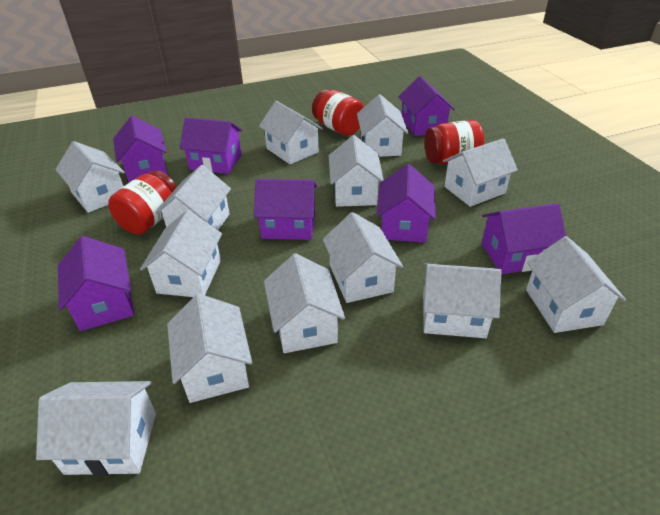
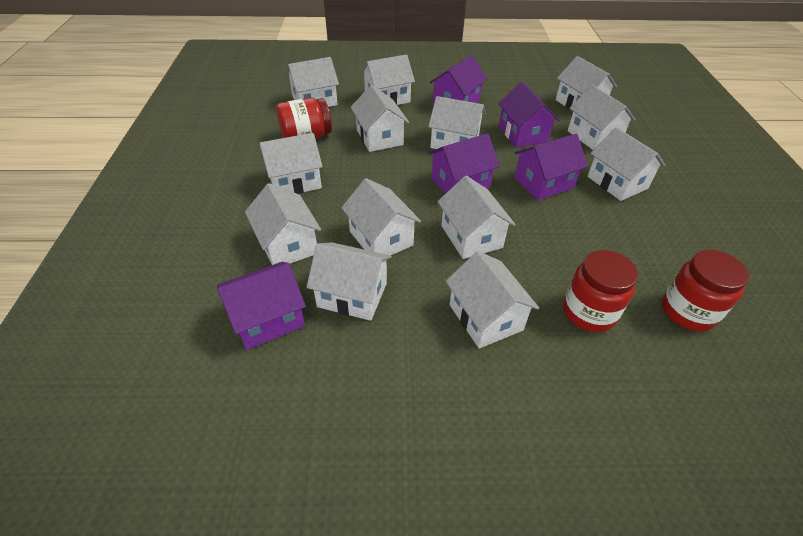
purple house: [58,236,134,331] [113,116,168,182] [179,118,242,174] [254,179,317,240] [377,164,436,243] [398,76,455,136] [482,203,566,274] = 7 -> [217,262,306,350] [428,133,500,194] [430,55,487,105] [498,82,559,148] [514,134,588,200] = 5

